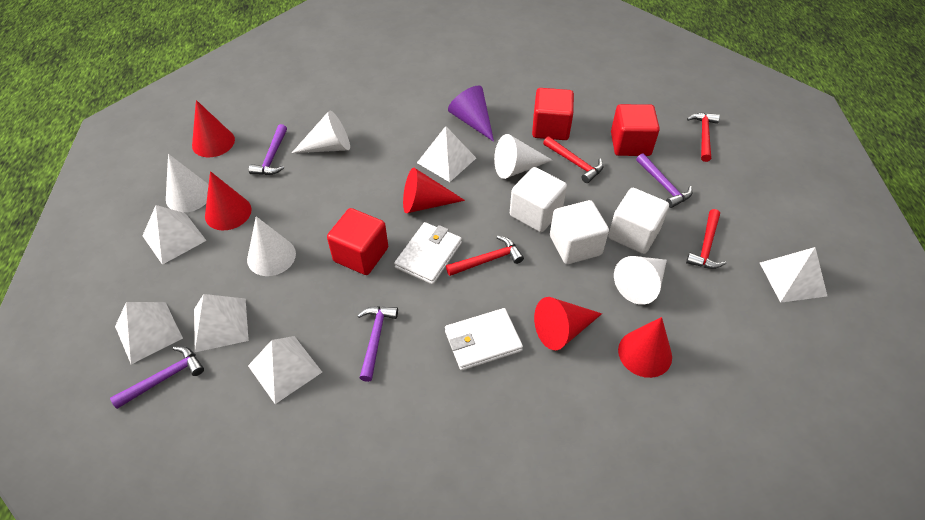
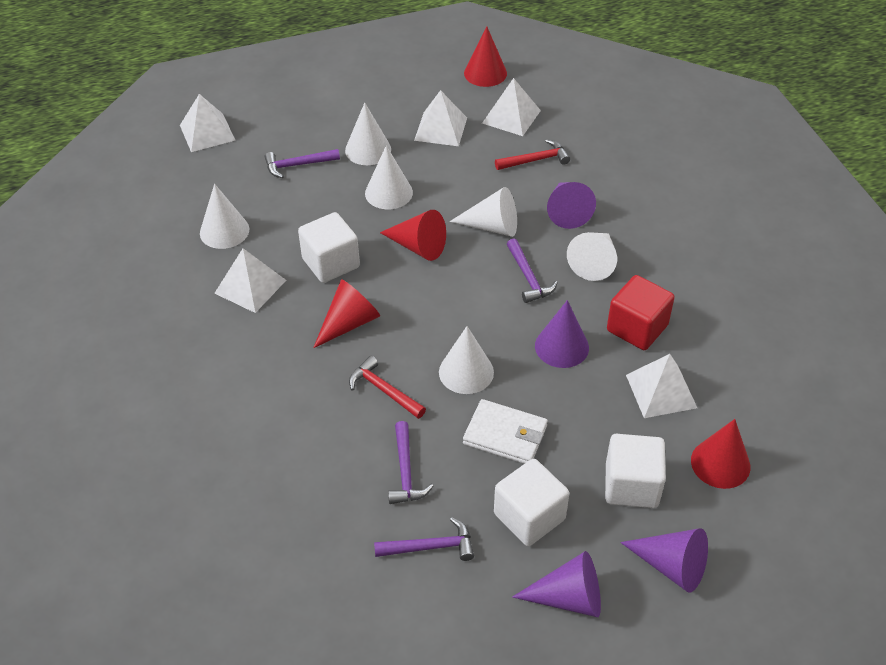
purple cone: [448,86,494,142] = 1 -> [512,551,601,617] [535,300,589,368] [547,182,596,229] [620,528,708,593] = 4
red cone: [192,100,235,157] [205,171,252,230] [403,168,465,213] [534,297,602,350] [618,317,672,378] = 5 -> [313,279,380,348] [380,210,446,261] [464,26,507,87] [691,419,750,489] = 4
red cube: [327,208,388,275] [532,88,574,140] [611,104,660,156] = 3 -> [607,275,675,350] = 1
red hammer: [446,236,524,276] [543,136,603,183] [686,209,726,269] [687,113,720,162] = 4 -> [349,356,426,419] [495,139,570,170] = 2
white cone: [166,154,209,213] [247,216,296,276] [292,110,350,153] [494,134,553,179] [614,256,667,305] = 5 -> [200,184,249,249] [345,103,391,165] [365,145,413,209] [439,326,494,394] [450,187,517,237] [567,232,617,281] = 6
white pyramid: [115,302,183,364] [142,205,206,265] [194,294,249,352] [248,336,322,404] [417,126,476,182] [760,247,827,303] = 6 -> [180,94,236,152] [214,248,286,313] [414,90,467,146] [482,78,541,136] [626,354,697,418] = 5
white wallet: [394,222,462,285] [445,308,523,371] = 2 -> [463,399,548,464] = 1

